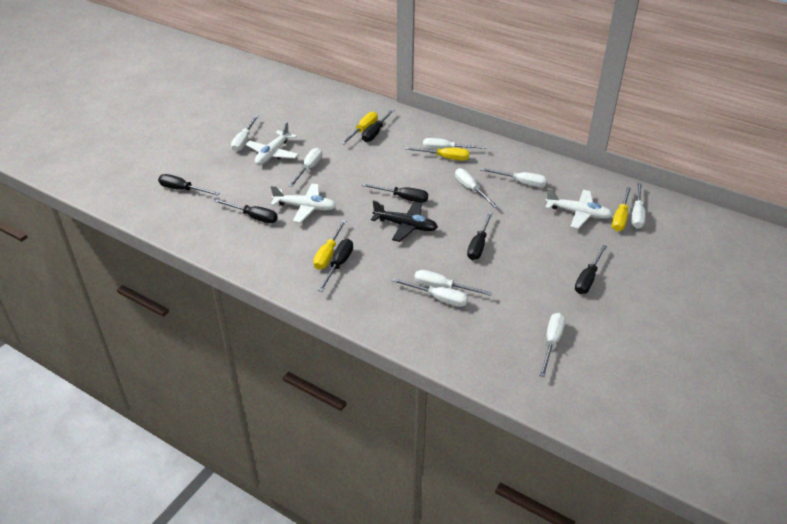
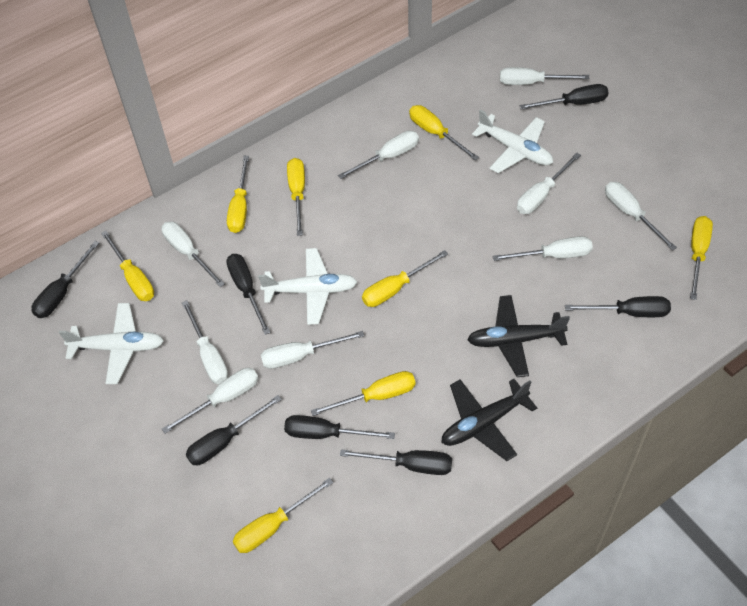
black plane: [371,200,438,242] = 1 -> [441,379,537,461] [467,295,570,377] = 2
yellow screwdriver: [313,220,346,270] [341,111,378,144] [405,147,469,161] [612,187,631,231] = 4 -> [101,231,154,301] [227,156,249,233] [233,478,333,553] [287,158,305,236] [311,371,416,416] [362,250,448,307] [409,105,479,160] [690,216,713,300] = 8

